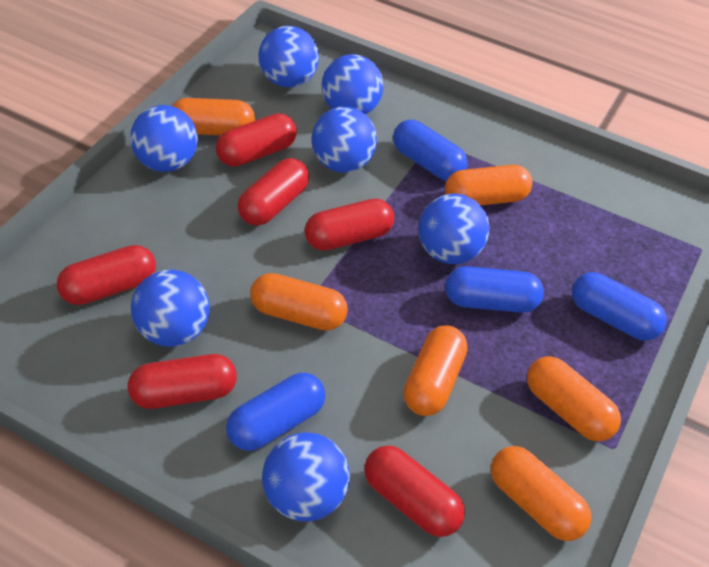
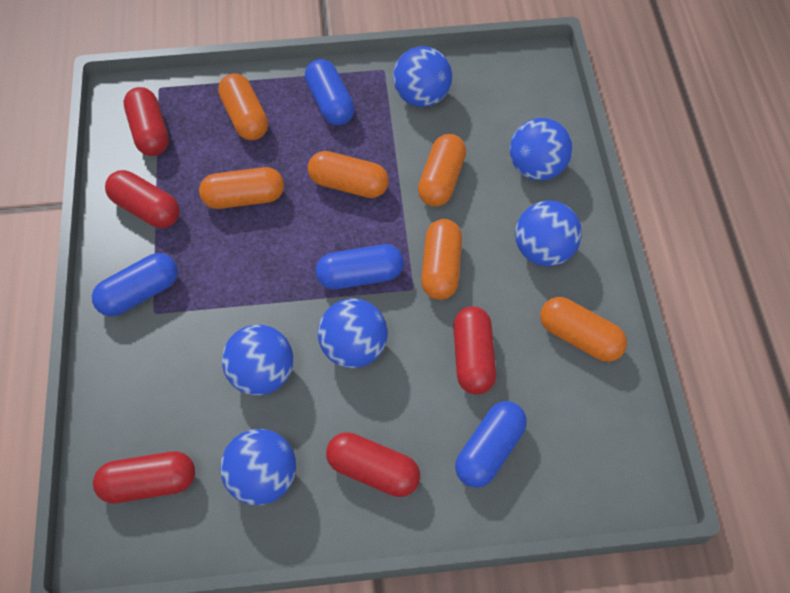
blue ball: [130,105,198,172] [131,270,210,347] [258,26,319,88] [262,432,350,522] [311,107,377,172] [322,54,383,115] [418,193,489,264] = 7 -> [220,429,296,505] [222,325,293,395] [318,298,388,368] [393,46,452,107] [510,118,573,181] [515,200,582,266] = 6
red capsule: [57,245,156,305] [128,354,237,409] [216,113,297,167] [237,158,309,226] [305,199,394,251] [364,445,465,537] = 6 -> [93,451,195,503] [105,170,180,228] [124,87,169,156] [326,432,420,497] [453,307,496,395] = 5

